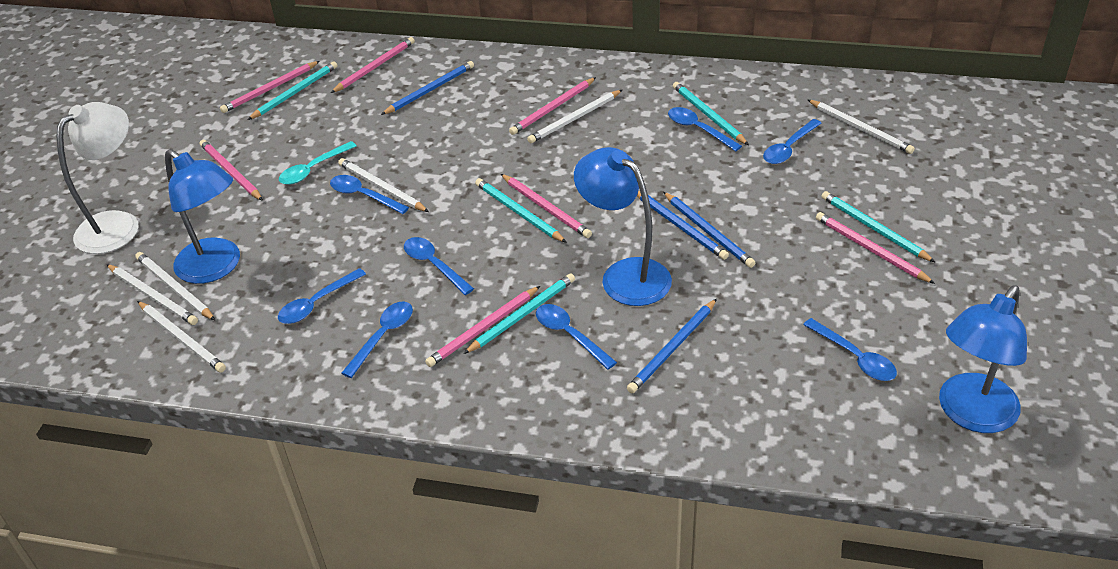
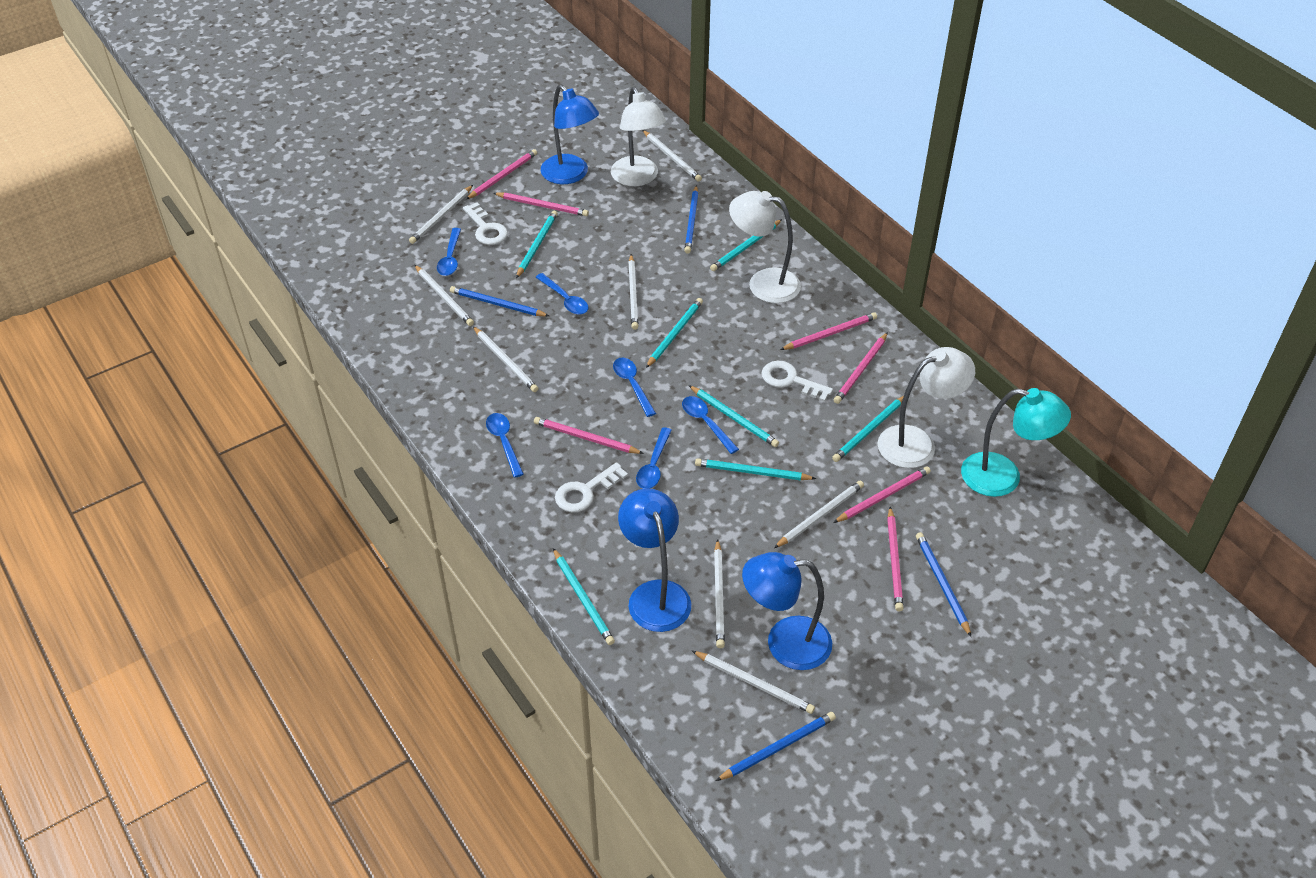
blue spoon: [278,268,366,324] [330,175,409,214] [341,301,413,378] [404,237,474,295] [536,304,617,370] [668,107,742,152] [763,119,822,164] [803,318,897,381] = 8 -> [437,228,461,276] [486,413,524,478] [536,273,588,315] [613,358,656,417] [636,427,672,489] [682,396,739,454] = 6
turquoise lamp: none = 0 -> [961,388,1071,497] = 1
turquoise pencil: [247,61,337,120] [463,273,575,354] [475,178,567,243] [673,82,749,145] [821,191,935,262] = 5 -> [516,211,558,278] [553,548,615,645] [646,298,703,368] [689,385,779,447] [695,458,816,480] [710,219,782,271] [832,396,904,462] = 7
turquoise spoon: [279,141,357,185] = 1 -> none = 0
white key: none = 0 -> [463,202,508,245] [555,462,628,512] [761,361,833,402] = 3
white lamp: [57,102,138,254] = 1 -> [611,87,666,186] [729,191,801,303] [877,347,975,468] = 3
white pencil: [106,264,198,325] [135,252,215,320] [137,301,226,373] [338,158,429,212] [527,90,622,143] [808,100,915,154] = 6 -> [409,185,473,244] [415,265,474,326] [473,326,538,392] [628,254,638,330] [642,130,702,182] [692,651,815,714] [714,539,725,648] [774,480,864,548] = 8

